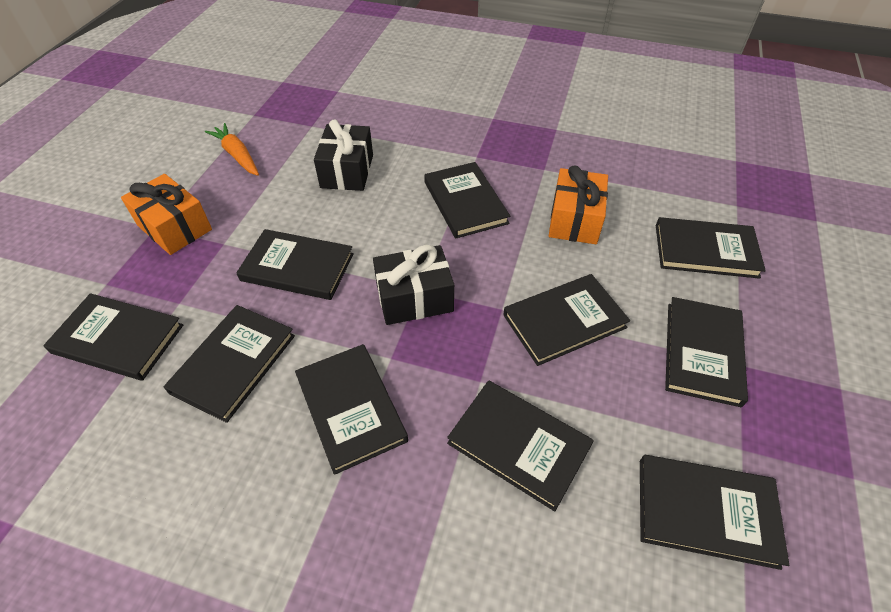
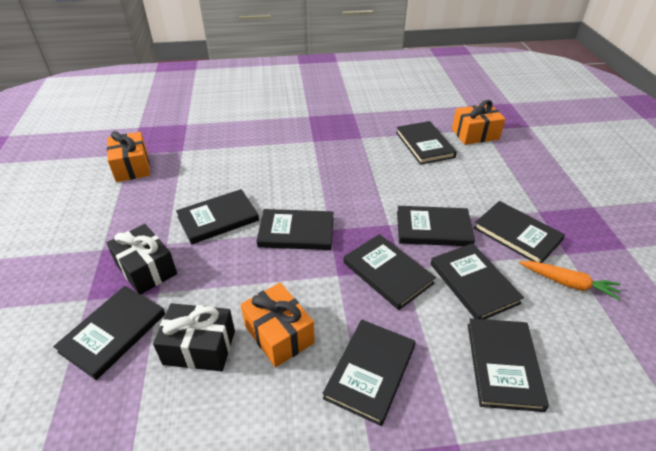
orange gift: [121,174,212,255] [549,166,608,244] = 2 -> [107,131,150,182] [240,283,315,367] [452,100,505,145] = 3

